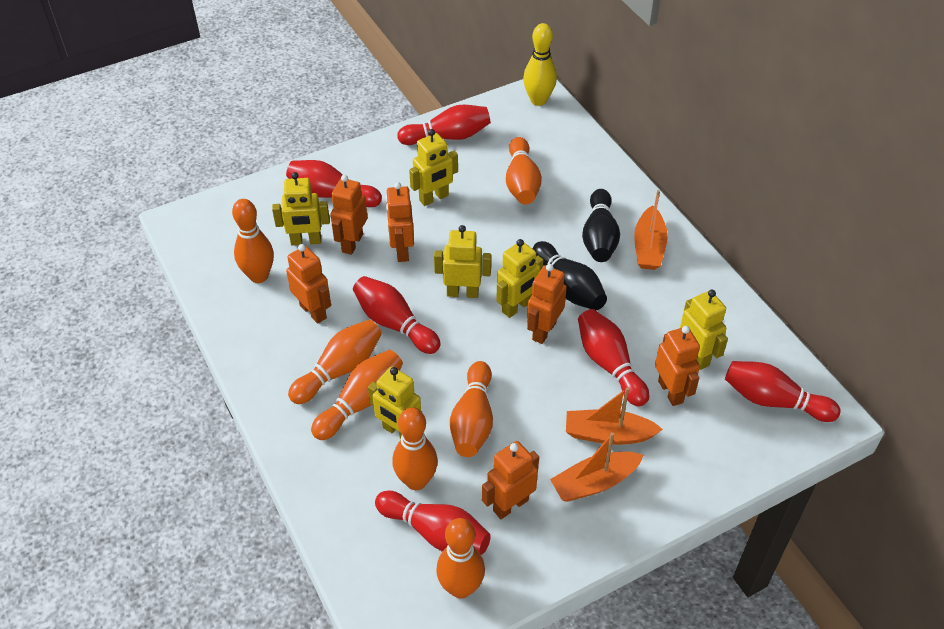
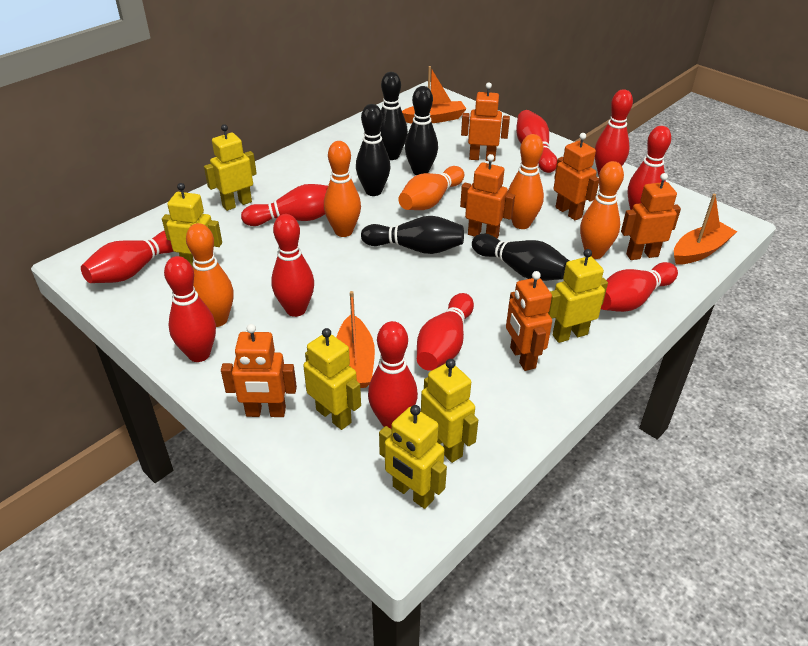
black bowling pin: [532,241,607,310] [582,189,620,262] = 2 -> [356,104,391,196] [361,216,464,254] [380,72,408,160] [405,86,438,175] [472,234,569,281] = 5
orange bowling pin: [232,199,274,283] [288,320,382,404] [311,350,403,440] [392,408,438,490] [436,518,485,598] [450,361,493,457] [506,137,542,204] = 7 -> [186,223,234,327] [324,141,361,237] [398,166,464,210] [507,134,544,229] [580,161,624,259] = 5
red bowling pin: [286,160,382,207] [353,276,441,354] [375,491,491,555] [397,105,491,145] [578,309,649,406] [725,361,841,422] = 6 -> [81,230,174,283] [164,256,216,362] [241,184,328,226] [271,214,314,317] [368,321,418,429] [417,293,474,371] [516,110,557,173] [595,89,633,176] [601,262,678,312] [628,126,671,210] = 10
yellow bowling pin: [523,23,557,106] = 1 -> none = 0

